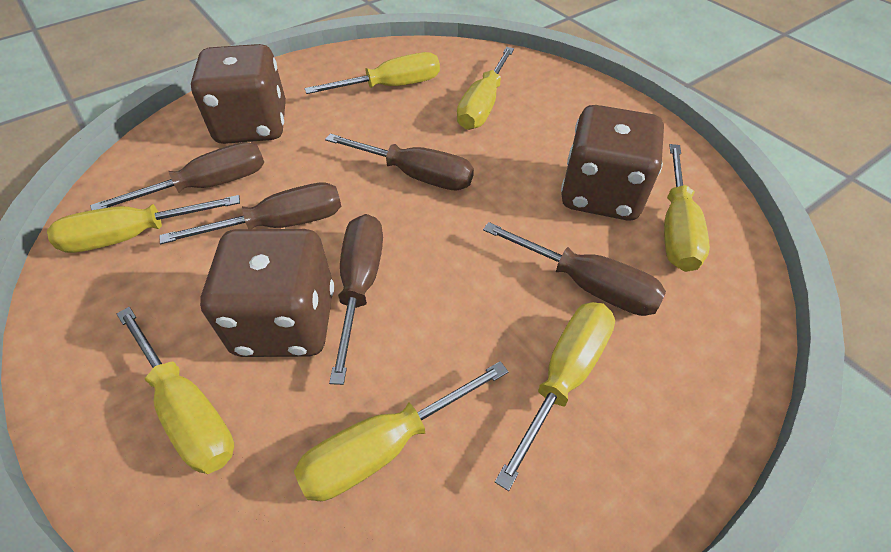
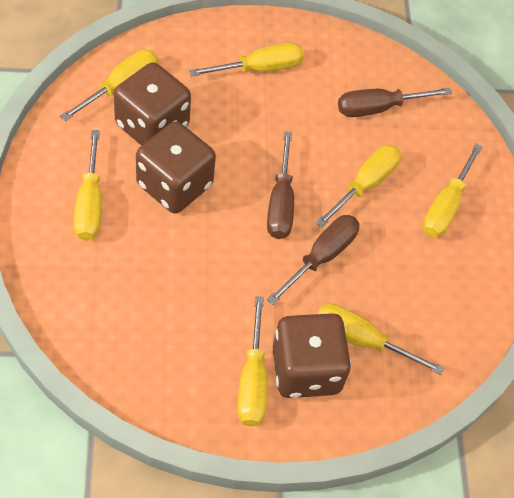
brown screwdriver: [90,142,264,210] [159,182,341,244] [325,134,474,190] [329,214,383,385] [483,222,666,316] = 5 -> [267,131,294,239] [267,215,360,305] [338,87,452,117] = 3

